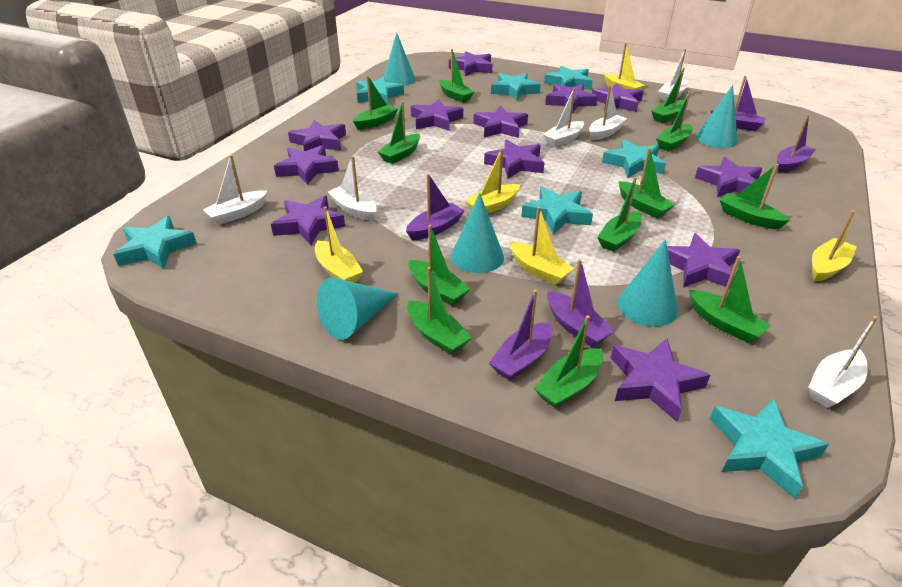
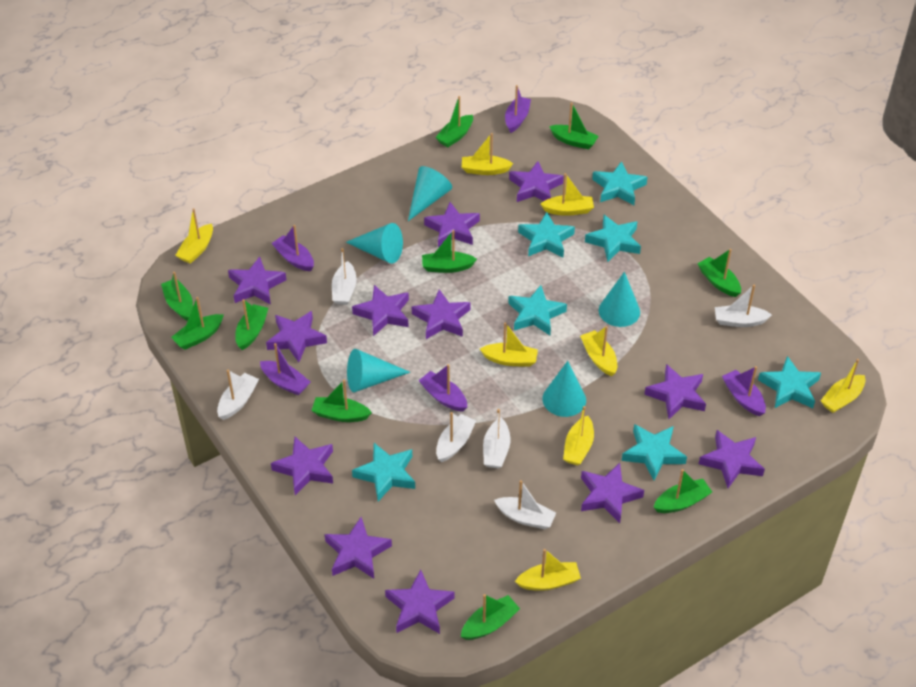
green boat: [353,76,398,130] [378,101,420,164] [407,267,472,355] [408,225,470,306] [439,49,474,103] [534,315,603,408] [597,177,642,252] [619,147,675,218] [651,67,688,123] [656,91,693,151] [689,256,771,343] [720,164,790,229] = 12 -> [161,272,193,321] [171,297,224,350] [235,299,268,350] [311,380,372,422] [422,230,477,273] [435,96,473,147] [460,594,520,640] [549,102,598,149] [653,469,712,513] [697,249,741,297] = 10
yellow boat: [315,206,364,283] [465,148,520,213] [509,207,575,285] [604,43,645,90] [812,210,857,282] = 5 -> [175,208,213,264] [462,133,513,175] [480,322,538,367] [515,549,581,591] [541,173,594,216] [563,406,594,465] [580,326,617,376] [821,359,865,413] = 8

